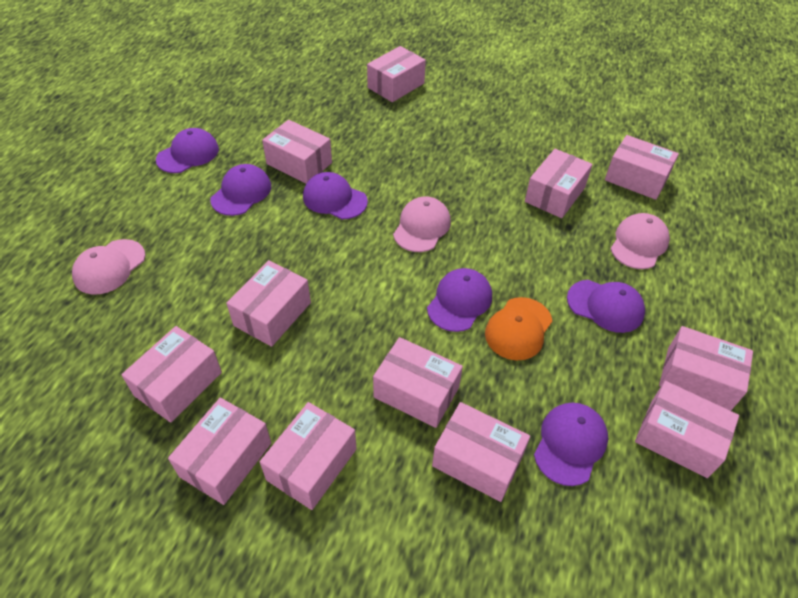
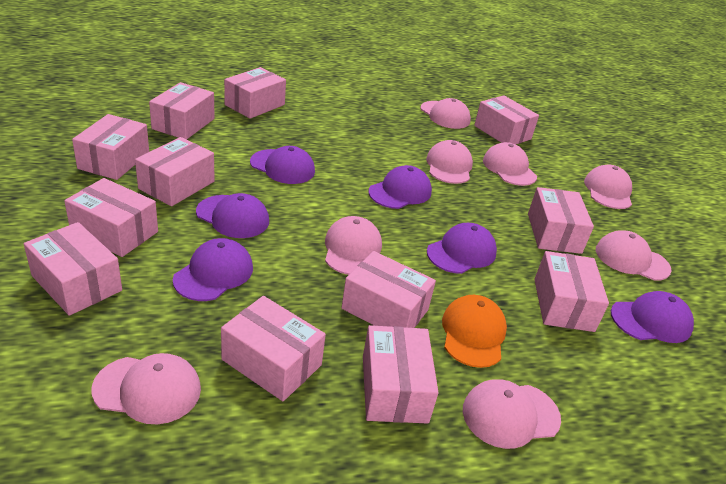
pink cap: [72,239,145,295] [393,196,451,252] [611,213,670,269] = 3 -> [91,353,201,424] [325,216,382,275] [420,98,471,129] [426,140,473,184] [463,379,561,449] [483,142,537,186] [584,165,632,209] [596,230,671,281] = 8

